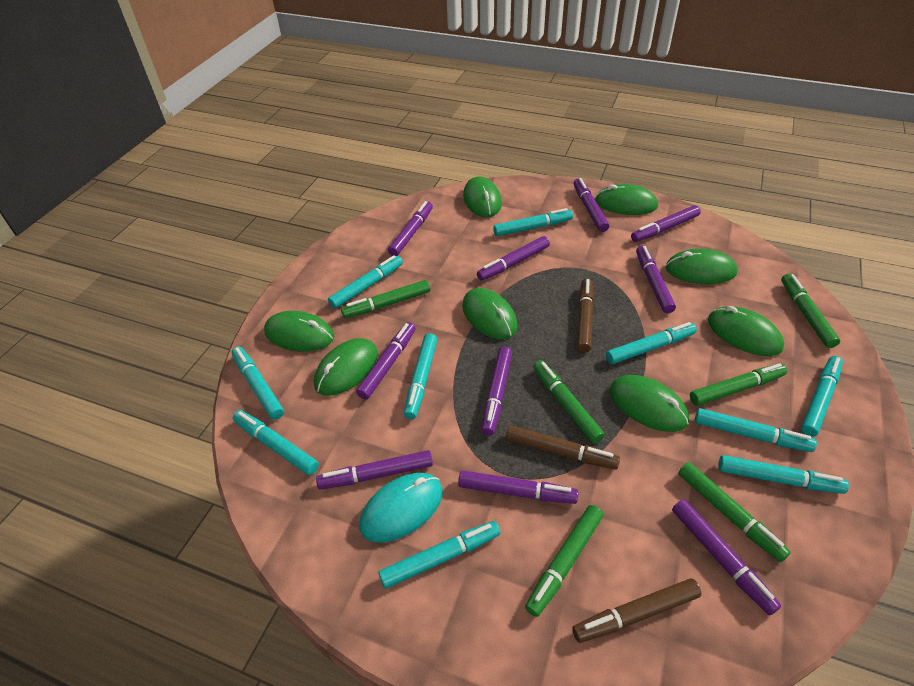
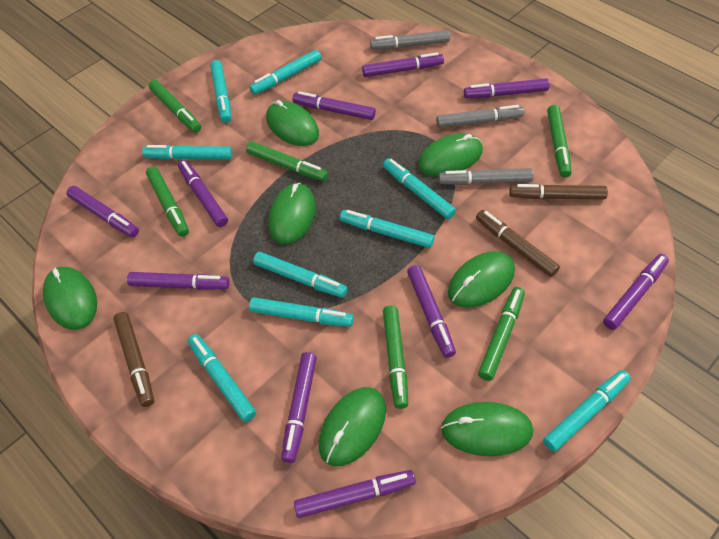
green mouse: [264,311,334,352] [314,338,378,396] [462,288,518,339] [463,176,502,217] [595,184,658,215] [609,375,689,432] [666,249,737,284] [708,306,784,356] = 8 -> [43,267,97,330] [266,100,319,146] [268,183,316,244] [319,387,386,466] [418,134,483,176] [441,402,533,456] [448,251,515,308] = 7
grey marker: none = 0 -> [370,30,450,50] [436,105,524,128] [439,168,533,185] = 3
turquoise marker: [231,346,284,420] [233,410,319,475] [328,255,403,309] [379,521,500,589] [404,333,437,419] [493,208,573,236] [606,322,697,364] [695,408,817,452] [718,455,849,494] [801,356,843,437] = 10 -> [142,145,233,160] [188,334,256,422] [210,60,231,123] [249,50,321,95] [249,297,354,327] [253,252,348,298] [340,210,434,248] [383,158,456,219] [543,370,631,452] = 9
turquoise mouse: [359,473,443,543] = 1 -> none = 0

